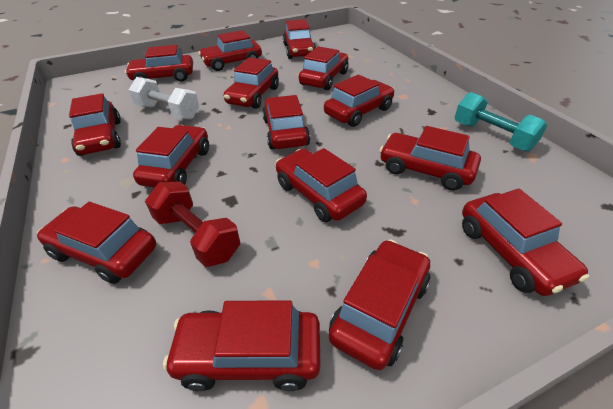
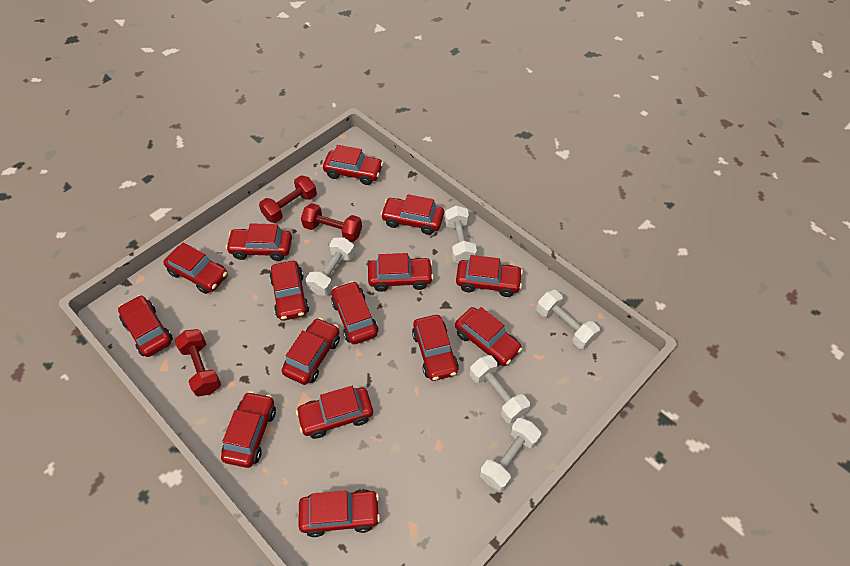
red dumbbell: [145,181,240,267] = 1 -> [175,329,221,397] [259,175,317,223] [301,203,362,242] = 3
turquoise dumbbell: [454,92,548,152] = 1 -> none = 0
white dumbbell: [129,77,199,119] = 1 -> [306,237,355,296] [445,205,477,263] [470,355,530,423] [480,418,541,491] [536,290,600,349] = 5

